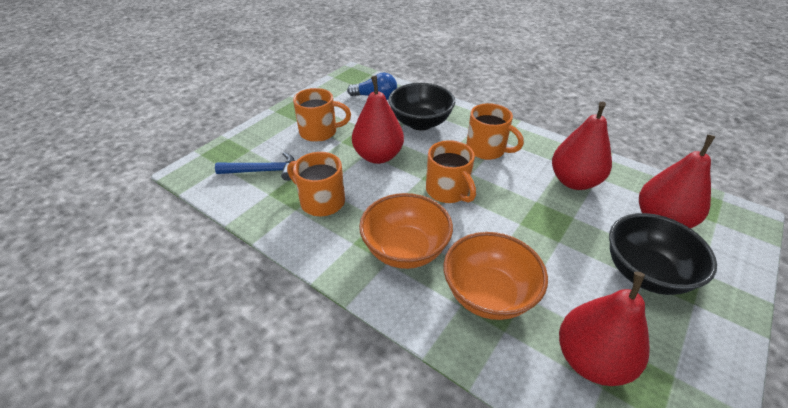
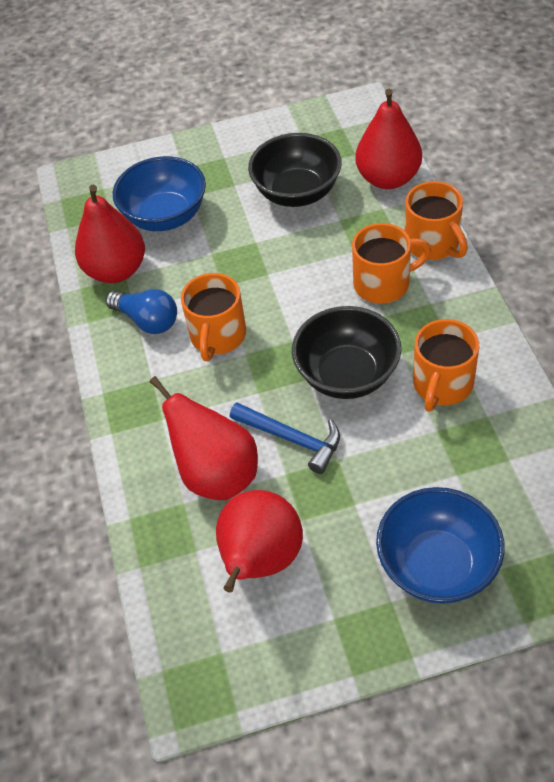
blue bowl: none = 0 -> [113,156,206,231] [376,487,505,604] = 2
orange bowl: [359,193,453,269] [444,232,548,320] = 2 -> none = 0

